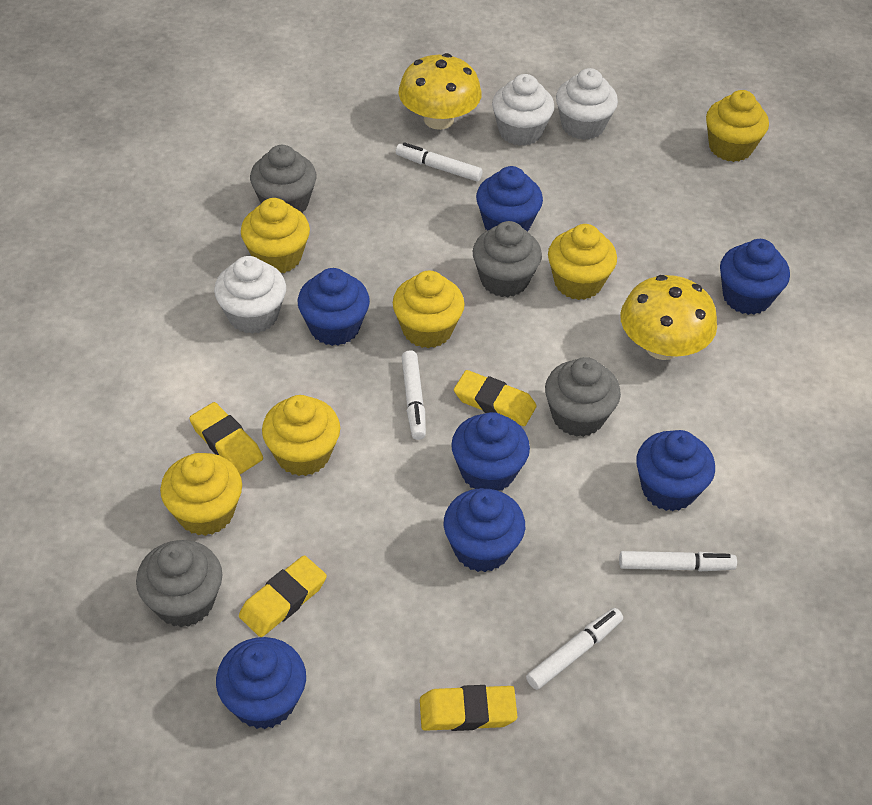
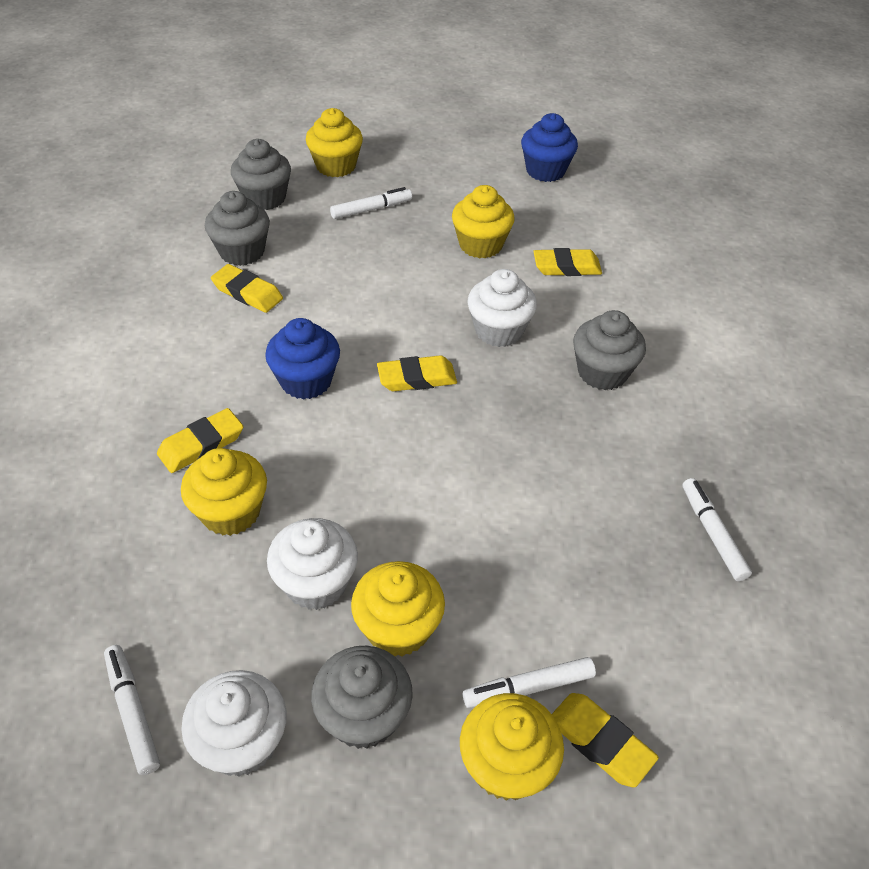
blue cupcake: [216,637,306,729] [298,268,370,346] [444,488,525,572] [451,412,530,491] [476,166,543,232] [636,430,715,511] [720,239,790,315] = 7 -> [265,318,340,400] [521,113,578,182] = 2
yellow cupcake: [160,453,242,536] [241,198,310,273] [262,395,340,476] [393,270,465,348] [548,224,617,300] [706,90,769,162] = 6 -> [181,448,267,536] [306,108,363,177] [351,561,445,657] [452,185,515,258] [460,693,564,801] = 5
yellow eraser: [189,402,263,474] [239,555,327,637] [420,685,517,731] [454,370,537,426] = 4 -> [157,408,243,473] [211,264,283,313] [377,355,457,391] [533,248,602,276] [552,693,659,787] = 5
yellow mushroom: [399,53,482,130] [620,275,717,360] = 2 -> none = 0

